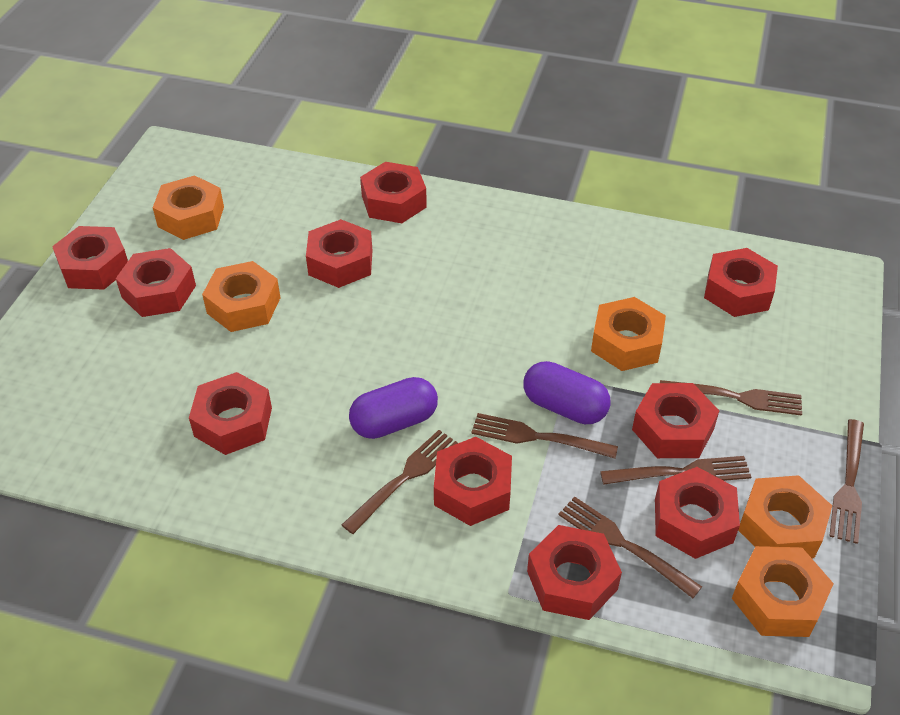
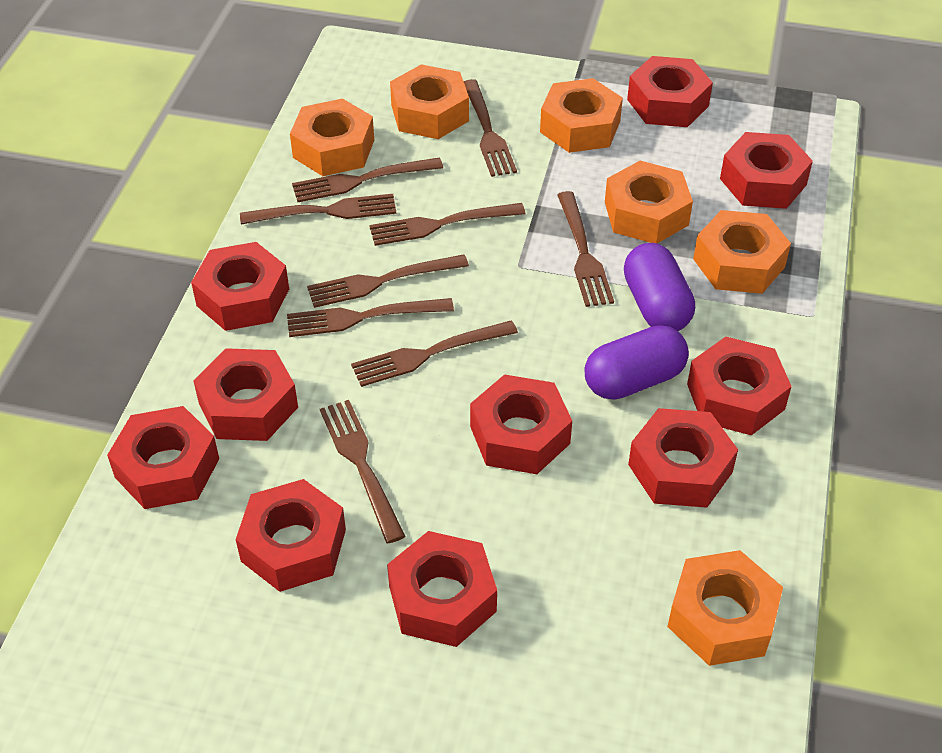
brown fork: [342,430,458,534] [471,413,618,458] [558,497,702,598] [600,456,751,485] [660,380,802,416] [829,419,864,544] = 6 -> [240,194,396,225] [287,298,454,337] [292,157,443,202] [307,254,469,308] [320,400,406,543] [351,320,518,387] [369,203,525,246] [464,79,517,177] [557,191,614,307] = 9
orange nut: [153,175,224,240] [202,261,280,332] [591,297,666,371] [732,546,834,637] [738,475,832,558] = 5 -> [290,98,374,176] [390,64,469,139] [540,78,623,153] [605,161,693,244] [667,550,783,666] [693,210,791,294] = 6

